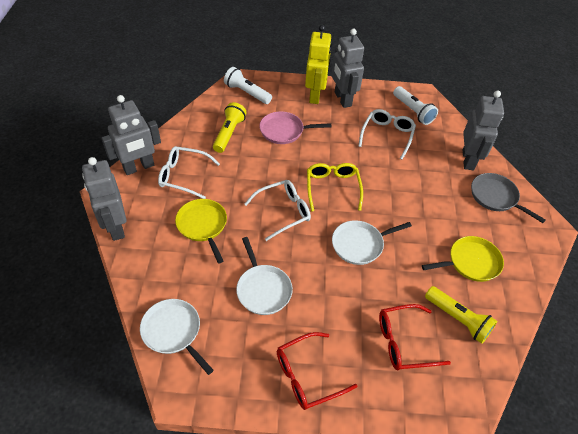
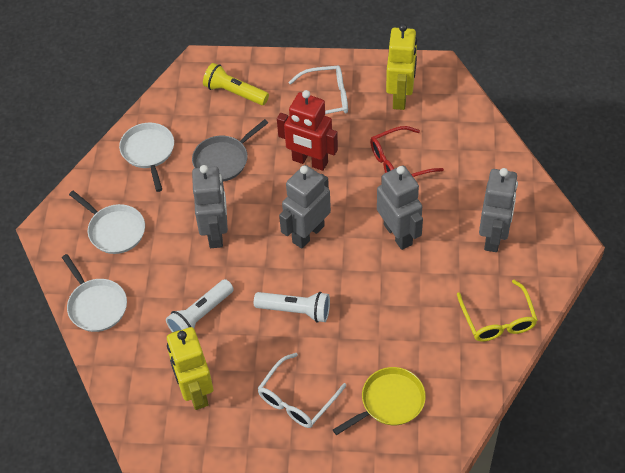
pink pan: [259,111,331,144] = 1 -> none = 0
red glasses: [277,332,357,410] [379,304,451,370] = 2 -> [370,126,444,177] = 1
red robot: none = 0 -> [277,90,338,171] = 1
white glasses: [158,146,220,199] [244,180,311,241] [358,109,416,160] = 3 -> [257,353,346,428] [288,66,348,114] = 2
yellow flashlight: [213,102,247,153] [425,286,497,344] = 2 -> [203,63,269,105] = 1
yellow pan: [175,199,227,264] [422,236,504,282] = 2 -> [333,367,426,435] = 1
yellow robot: [305,25,332,104] = 1 -> [167,327,213,410] [386,24,417,110] = 2

